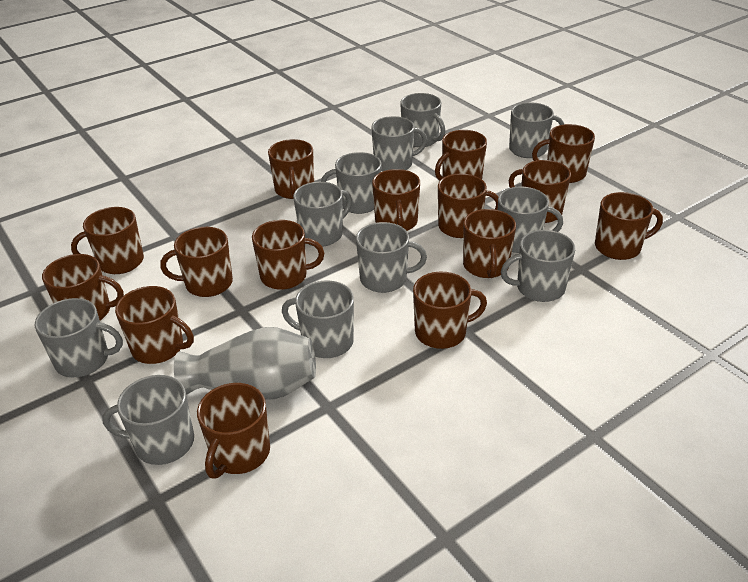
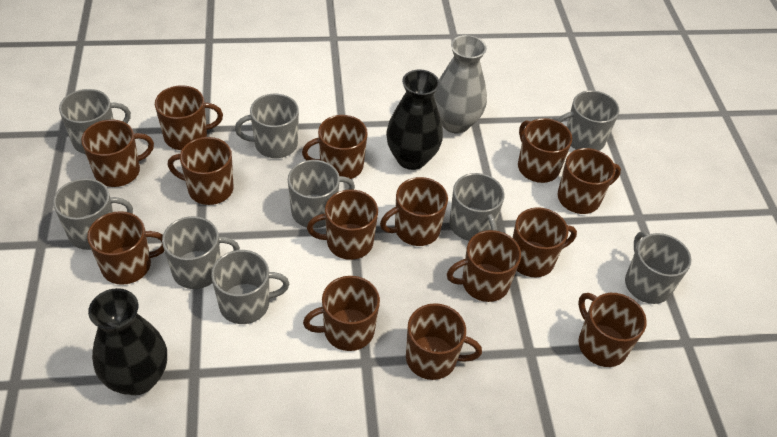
black vase: none = 0 -> [88,288,167,395] [386,69,443,170] = 2
brown mug: [42,254,124,320] [71,207,144,274] [115,286,194,364] [160,227,233,297] [197,383,270,479] [252,220,324,290] [268,139,314,199] [372,169,420,231] [413,272,487,349] [435,130,487,181] [438,174,498,238] [463,209,516,278] [509,160,571,223] [532,124,595,183] [595,192,663,260] = 15 -> [81,119,154,187] [87,211,164,285] [155,85,223,150] [168,137,234,205] [302,115,368,179] [303,276,380,351] [307,189,378,260] [380,177,448,246] [406,303,482,380] [447,230,521,302] [512,207,577,277] [518,118,572,183] [557,148,621,214] [578,293,647,367] = 14
grey mug: [35,298,123,378] [102,375,194,465] [282,280,354,358] [293,182,352,247] [321,152,382,214] [356,222,427,293] [371,116,427,172] [400,93,445,147] [498,187,563,253] [501,230,575,302] [509,102,564,158] = 11 -> [53,178,133,250] [59,89,131,154] [162,216,240,289] [211,250,289,324] [235,94,299,158] [288,160,355,228] [449,173,505,241] [557,90,619,151] [625,232,691,304] = 9

